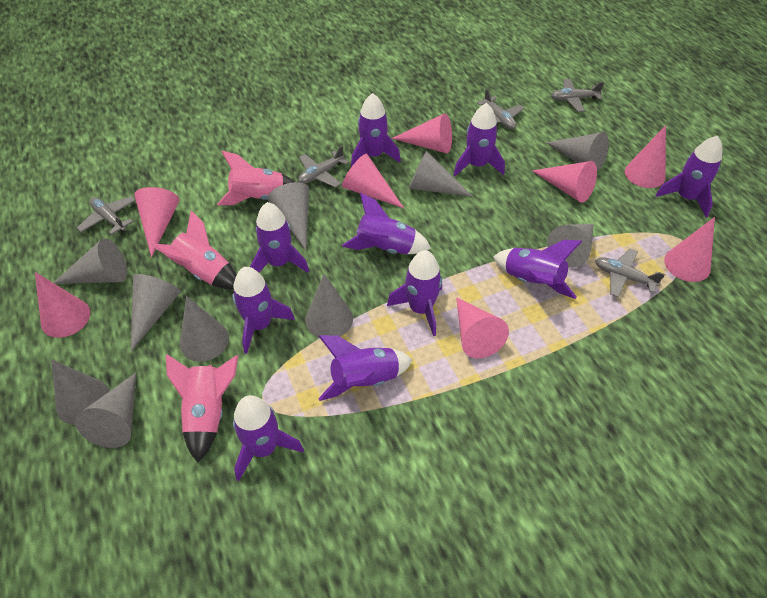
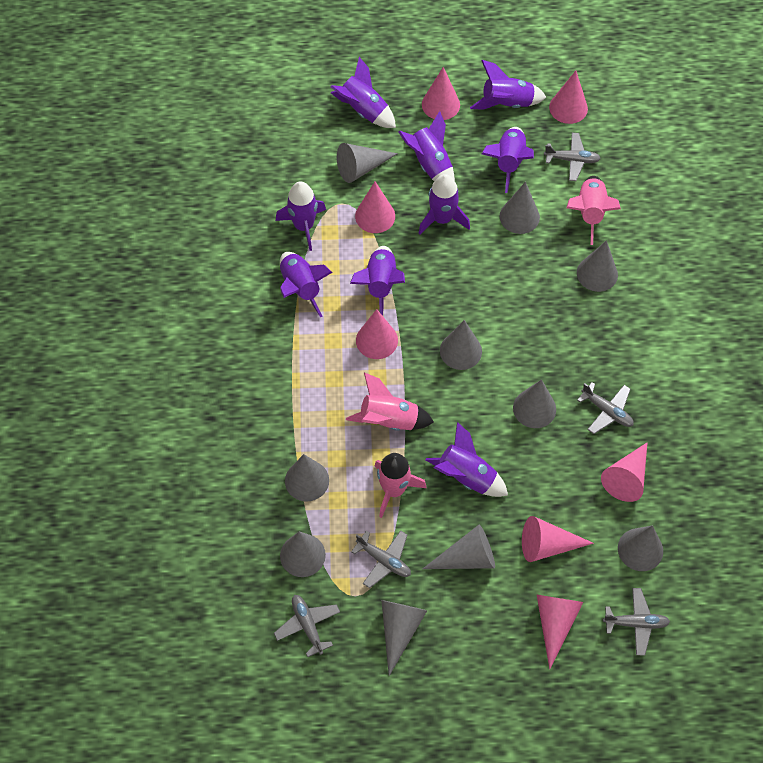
pink cone: [35,272,90,338] [134,187,180,257] [342,154,404,208] [392,113,452,153] [456,297,509,359] [533,161,597,203] [625,125,666,188] [664,217,715,282] = 8 -> [355,182,395,233] [356,309,398,359] [422,67,460,120] [522,516,594,562] [537,595,583,670] [549,71,588,124] [601,442,648,502] = 7
purple rocket: [232,267,295,354] [233,395,304,481] [250,202,309,273] [318,335,412,401] [342,193,431,254] [351,93,401,167] [387,250,442,336] [454,103,505,176] [493,240,582,299] [655,136,722,218] = 10 -> [276,181,326,251] [280,252,333,318] [330,57,396,128] [350,246,405,316] [398,111,455,181] [418,174,470,235] [426,422,508,497] [470,60,546,110] [482,127,534,193] = 9

